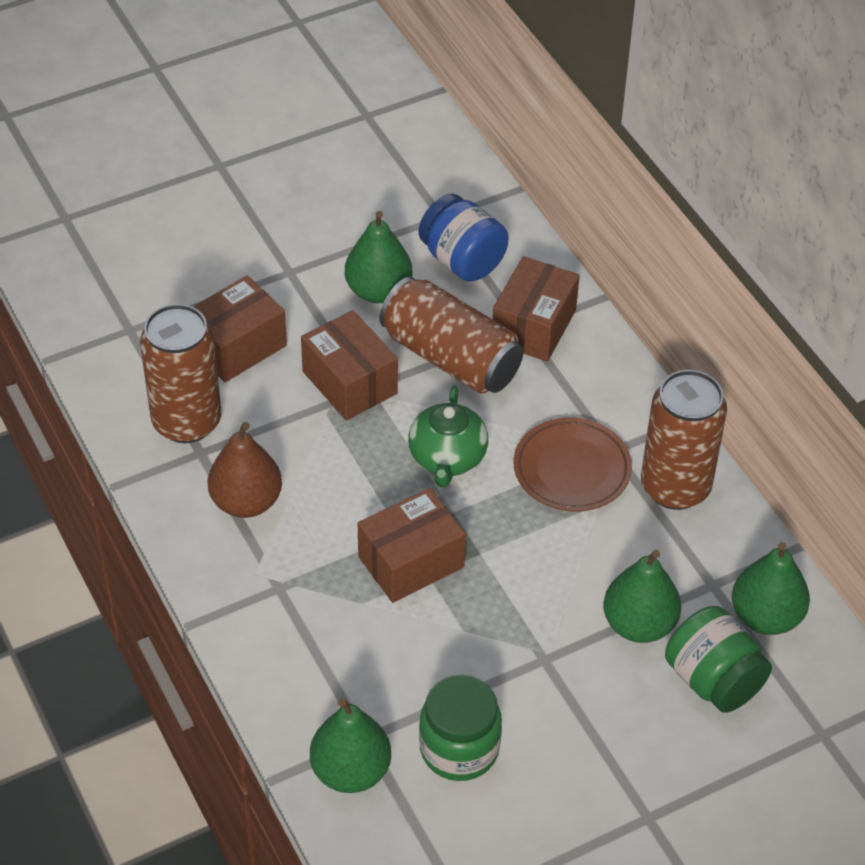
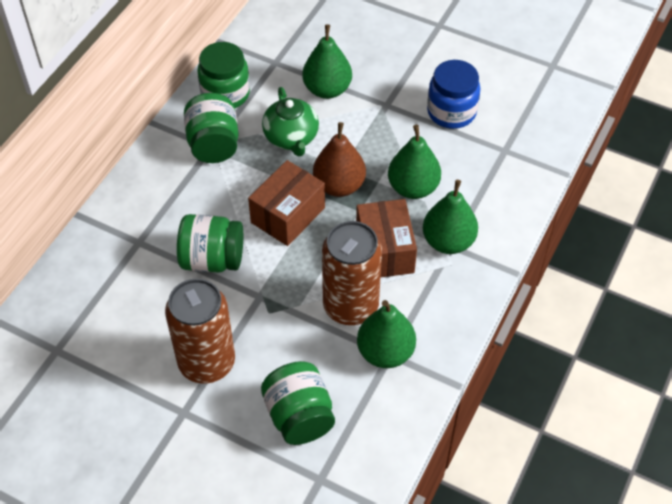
brown box: [193,275,287,382] [301,310,398,421] [358,488,466,603] [493,256,580,362] = 4 -> [248,160,325,246] [356,199,417,277] = 2
brown can: [140,304,221,443] [380,277,523,393] [641,370,727,510] = 3 -> [165,279,235,384] [322,221,382,325] = 2
brown plate: [513,418,632,511] = 1 -> none = 0
green jar: [419,675,502,781] [665,606,772,713] = 2 -> [177,214,243,273] [184,93,239,163] [197,42,250,108] [261,361,335,445] = 4

